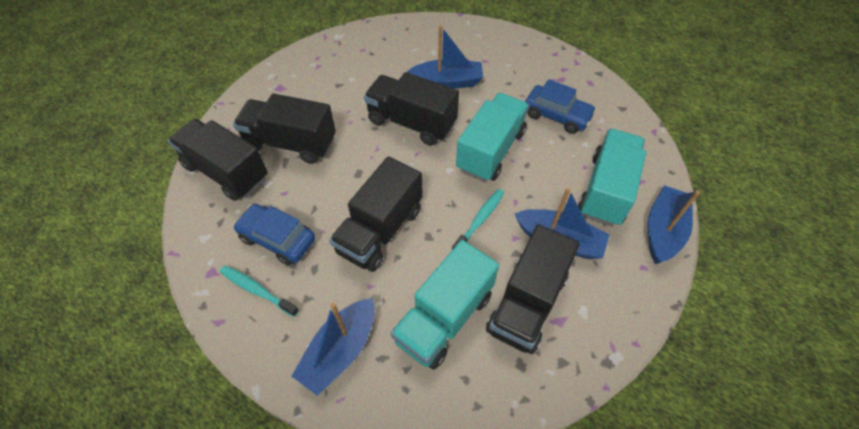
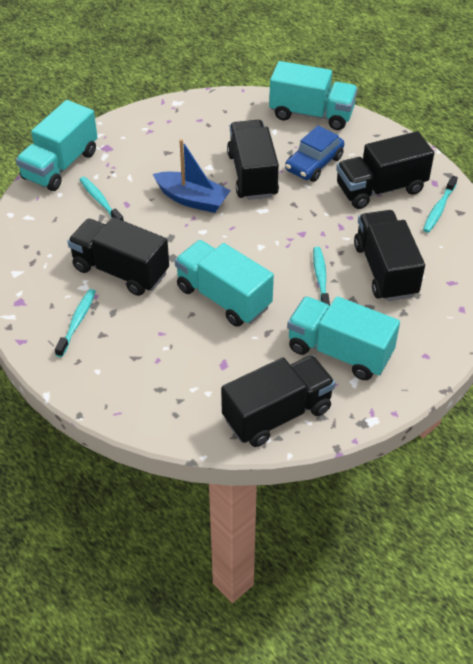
blue boat: [292,298,375,396] [407,25,483,89] [514,188,609,259] [647,185,700,264] = 4 -> [153,139,231,213] = 1
blue car: [233,204,315,265] [525,79,596,134] = 2 -> [285,126,344,182] = 1
turquoise toothbrush: [220,266,299,317] [452,189,504,250] = 2 -> [55,289,96,357] [79,177,124,221] [313,247,330,306] [423,175,458,233] = 4
turquoise truck: [391,240,499,370] [456,93,529,182] [578,129,646,226] = 3 -> [16,100,98,191] [175,240,274,327] [269,61,358,130] [287,296,400,380] = 4

